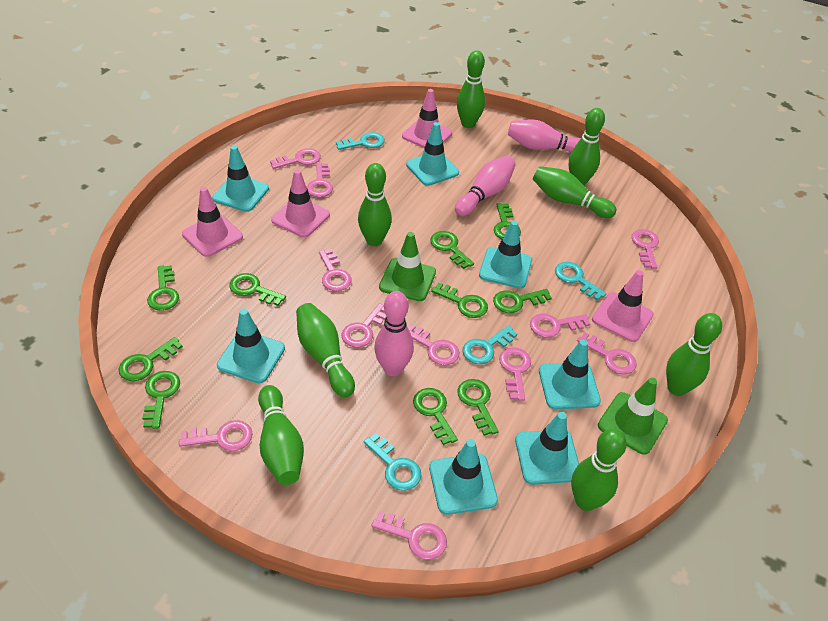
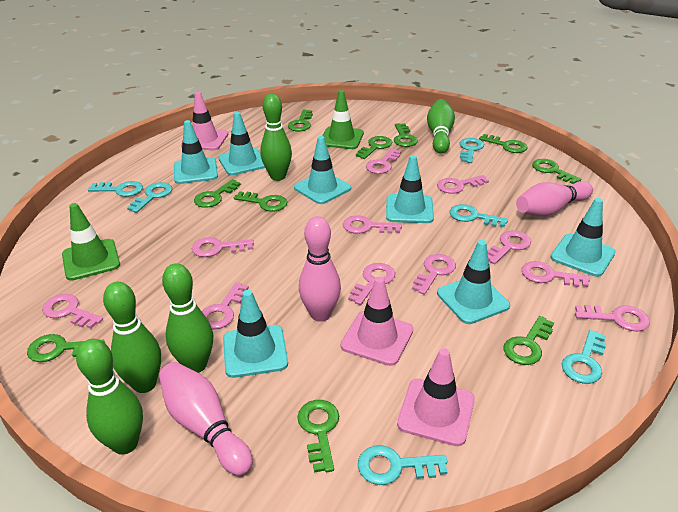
green bowling pin: [258,385,304,485] [296,303,355,397] [358,163,392,246] [457,50,485,128] [533,166,616,218] [569,108,605,186] [571,429,627,511] [666,313,722,396] = 8 -> [76,339,143,455] [103,282,161,393] [162,263,213,373] [260,94,292,181] [427,99,455,154] = 5
pink traffic cone: [182,187,243,257] [271,170,330,238] [402,89,452,148] [592,270,654,342] = 4 -> [181,92,228,150] [340,277,413,366] [397,348,475,446] = 3
turquoise key: [336,132,385,150] [364,433,422,491] [462,325,517,364] [555,262,606,300] = 4 -> [88,181,143,197] [127,182,172,213] [358,445,447,485] [449,204,508,227] [460,138,484,163] [562,330,607,384] = 6

